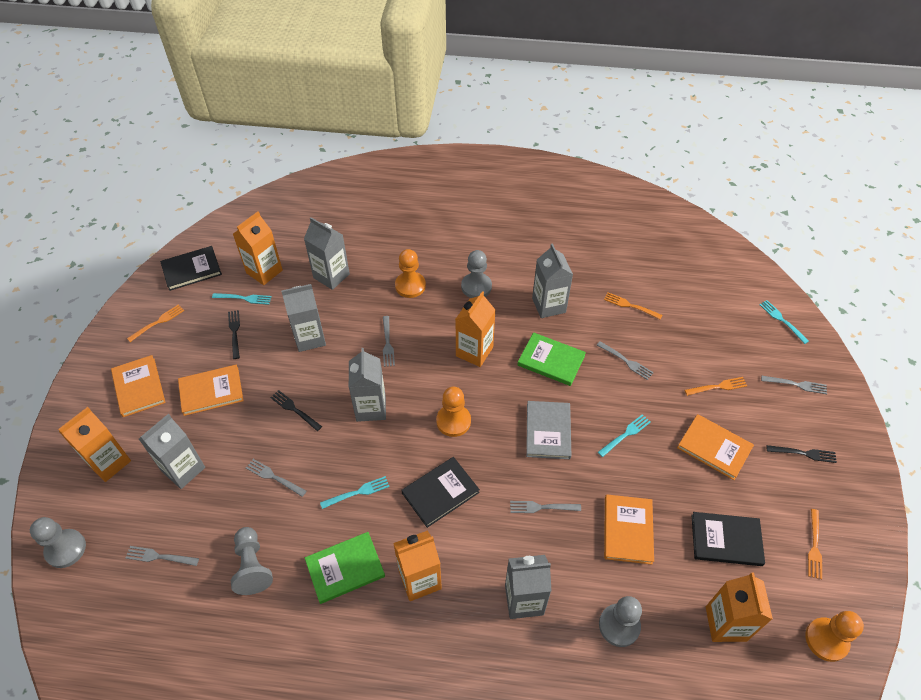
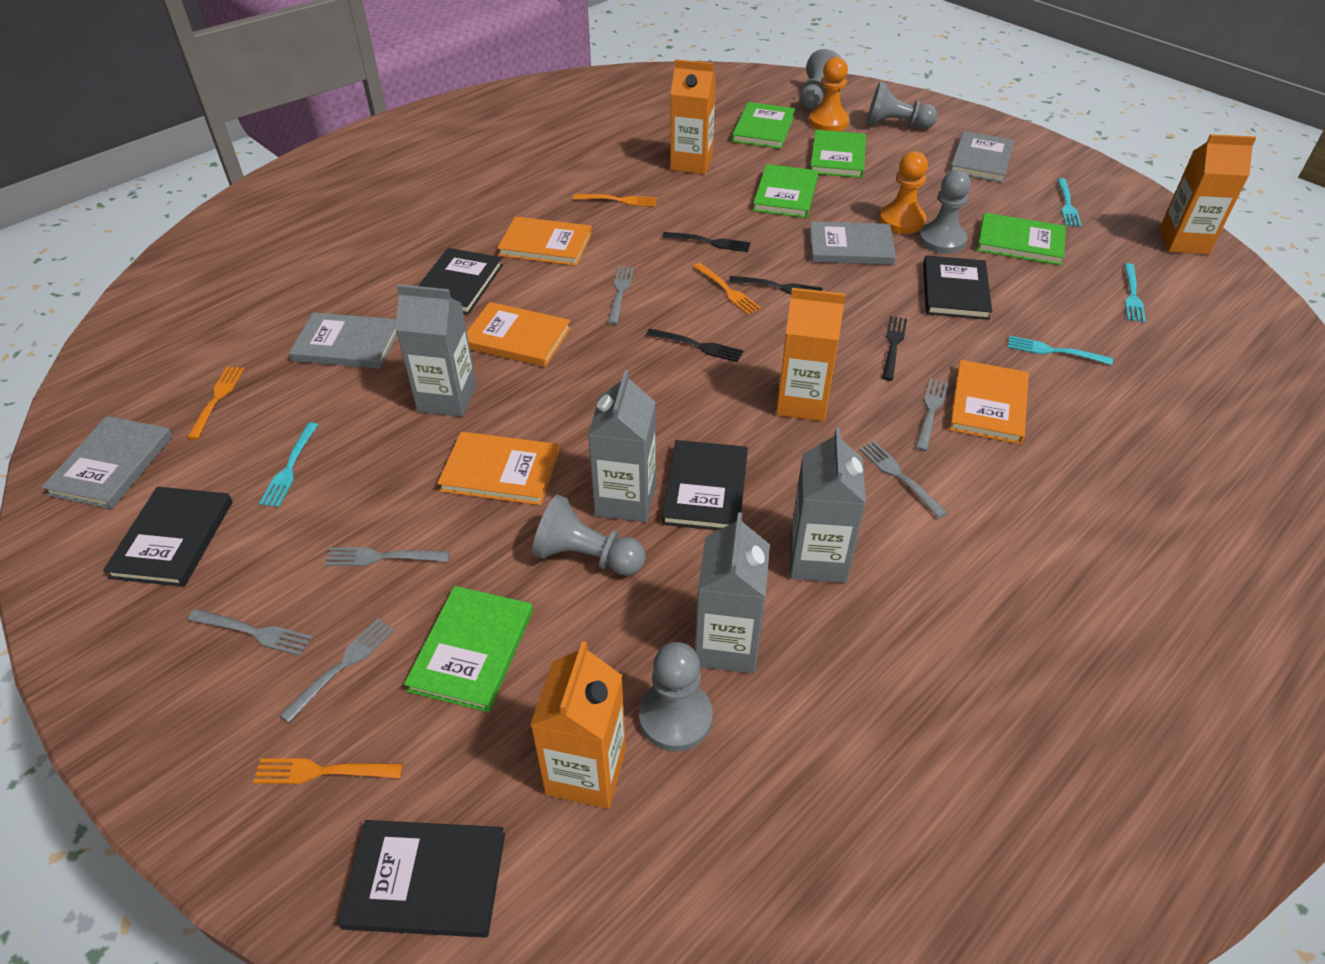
black book: [160,246,222,291] [401,457,480,528] [691,512,765,566] = 3 -> [103,487,232,587] [338,820,505,938] [418,248,503,315] [662,440,748,530] [923,255,992,320] = 5
black fork: [228,310,240,359] [270,390,322,431] [766,445,837,463] = 3 -> [646,328,743,362] [662,232,751,252] [729,276,823,294] [882,316,907,381] = 4
green book: [305,532,385,604] [518,332,586,386] = 2 -> [404,586,533,712] [732,102,795,149] [753,164,819,218] [810,130,866,178] [977,213,1066,265] = 5
grey book: [526,401,571,459] = 1 -> [41,416,173,509] [289,312,397,369] [809,221,896,265] [950,131,1014,183] = 4
grey carton: [139,414,205,489] [281,284,326,352] [304,217,350,290] [349,348,386,422] [505,555,551,619] [532,244,573,318] = 6 -> [395,284,477,417] [588,370,656,522] [695,512,770,673] [790,428,866,583] = 4
grey pawn: [30,517,86,568] [231,527,273,595] [461,250,492,298] [599,596,642,647] = 4 -> [532,494,646,576] [639,642,713,751] [800,49,841,109] [867,82,938,129] [919,170,971,254] = 5
orange carton: [58,407,131,482] [233,211,283,285] [393,530,442,601] [456,291,495,367] [706,572,773,642] = 5 -> [530,641,626,809] [670,59,716,174] [776,288,846,421] [1159,134,1256,254] = 4
orange pawn: [395,249,426,298] [436,387,471,437] [805,611,864,662] = 3 -> [809,57,849,131] [879,151,928,234] = 2

